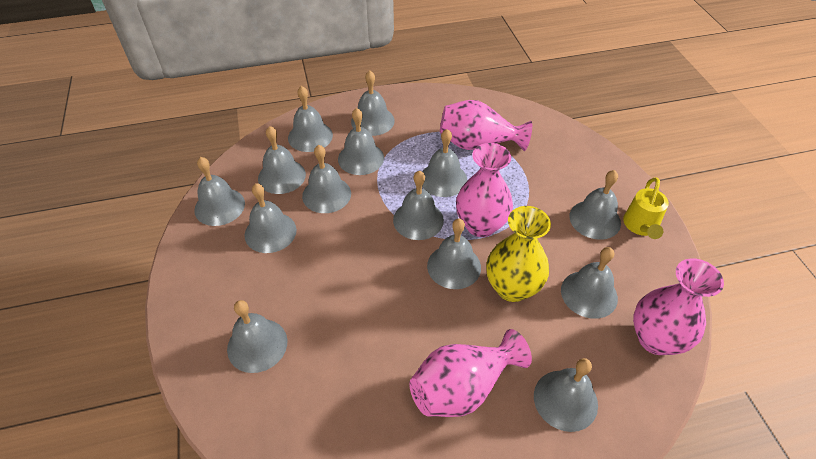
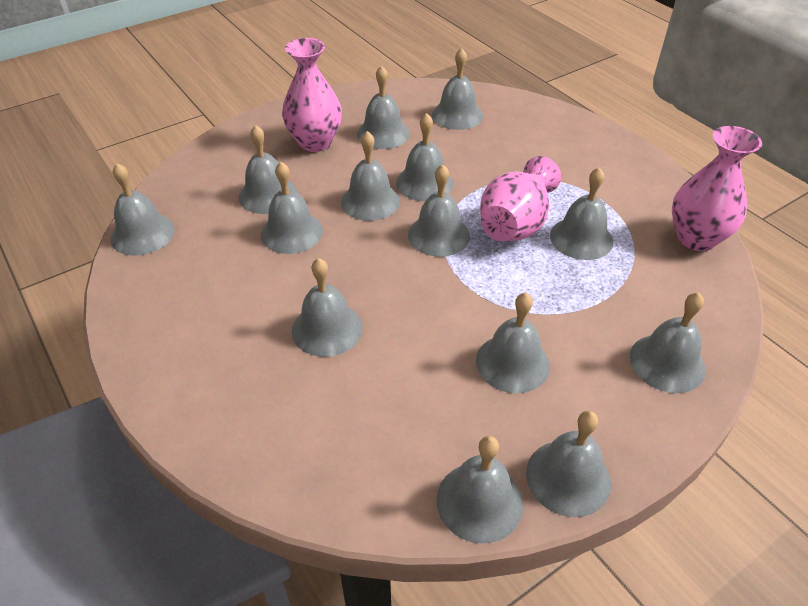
pink vase: [409,329,532,417] [440,100,532,151] [456,143,513,237] [633,258,724,355] = 4 -> [282,38,342,152] [480,156,561,241] [672,126,762,251] = 3
yellow vase: [486,206,551,302] = 1 -> none = 0
yellow watering can: [623,178,669,239] = 1 -> none = 0

